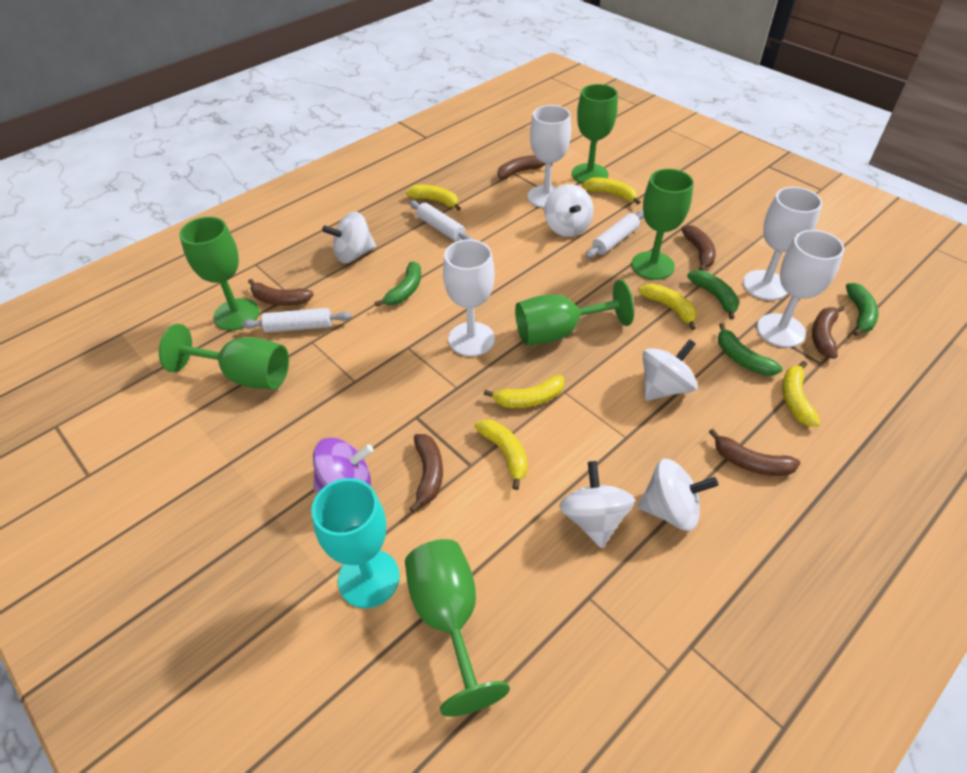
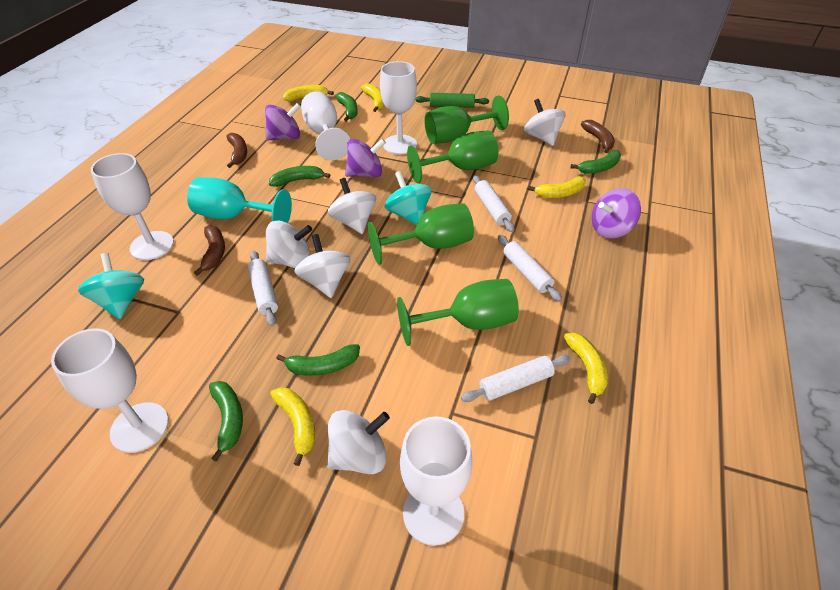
brown banana: [248,279,314,306] [409,434,443,513] [498,155,553,179] [681,225,716,271] [709,429,801,476] [812,306,845,359] = 6 -> [194,225,225,276] [227,133,247,168] [581,120,615,153] = 3
green banana: [375,261,421,307] [687,270,739,320] [718,323,783,376] [846,283,879,336] = 4 -> [209,381,243,462] [269,166,330,187] [276,344,360,376] [335,92,358,122] [571,150,621,174] = 5
green goblet: [159,324,289,390] [179,217,259,330] [405,539,510,717] [515,280,634,345] [572,84,618,184] [632,169,694,280] = 6 -> [368,203,474,265] [397,279,519,346] [407,130,498,183] [424,96,509,144] = 4
green rolling pin: none = 0 -> [416,93,489,108] = 1
purple spinning top: [313,438,373,492] = 1 -> [265,103,301,140] [345,139,386,177] [592,188,641,239] = 3
turquoise spinning top: none = 0 -> [78,253,144,319] [385,171,432,225] = 2
white goblet: [443,239,495,356] [528,105,571,208] [743,187,822,300] [757,230,844,348] = 4 -> [51,328,169,453] [91,153,174,260] [301,91,350,160] [380,61,417,155] [400,416,472,546] = 5
white rolling pin: [242,308,352,333] [409,201,473,242] [586,210,644,258] = 3 -> [247,251,278,326] [461,355,570,402] [473,175,514,232] [498,235,562,302] = 4
yellow banana: [406,185,461,211] [474,419,528,490] [484,375,564,408] [582,177,640,205] [638,283,697,330] [782,361,820,427] = 6 -> [270,387,315,466] [283,85,334,101] [361,83,385,112] [528,176,586,198] [564,333,608,404] = 5

